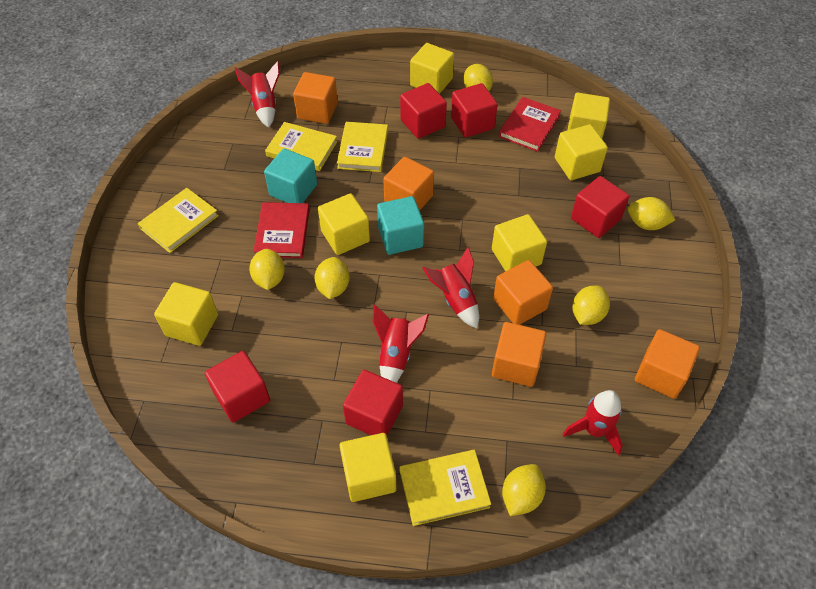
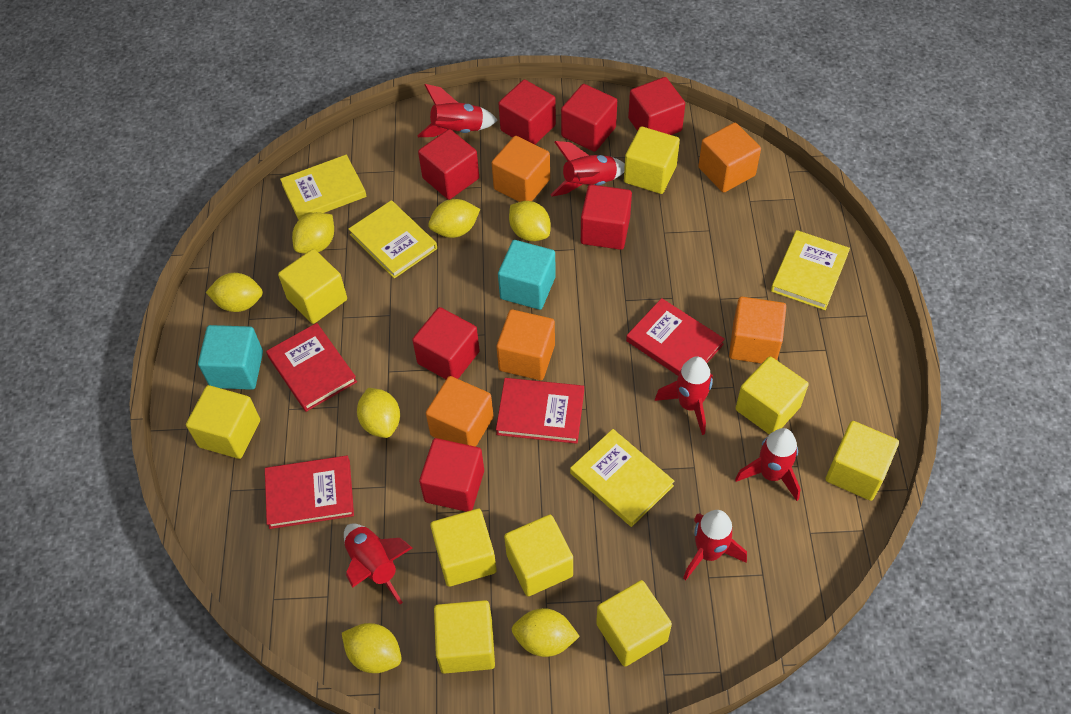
red book: [253,202,310,258] [499,97,561,152] = 2 -> [265,455,354,529] [266,323,357,412] [496,378,584,444] [626,298,725,376] = 4
red cube: [205,351,270,423] [343,370,403,436] [400,83,447,139] [451,83,498,138] [571,176,629,238] = 5 -> [412,307,480,379] [418,129,479,200] [419,438,484,512] [498,79,556,144] [561,84,617,152] [581,185,632,250] [628,77,685,135] = 7
red rocket: [235,61,280,128] [373,305,429,383] [422,247,479,328] [562,390,623,456] = 4 -> [344,524,412,604] [417,84,498,137] [551,141,625,197] [655,356,713,435] [683,510,747,581] [735,428,801,501] = 6
yellow cube: [154,282,218,346] [318,193,370,255] [340,433,397,502] [410,43,454,94] [492,214,547,272] [555,124,608,180] [567,93,610,138] = 7 -> [186,385,260,459] [278,249,347,324] [430,509,497,587] [434,600,495,674] [504,515,573,596] [596,580,672,667] [624,126,680,194] [736,356,809,435] [826,421,899,501] = 9
yellow lemon: [249,249,285,290] [314,257,350,299] [463,64,493,91] [502,464,546,516] [572,286,610,325] [628,197,675,230] = 6 -> [206,273,263,312] [292,212,334,254] [342,623,402,673] [357,388,400,438] [428,199,480,238] [509,201,551,241] [512,608,580,657] = 7

